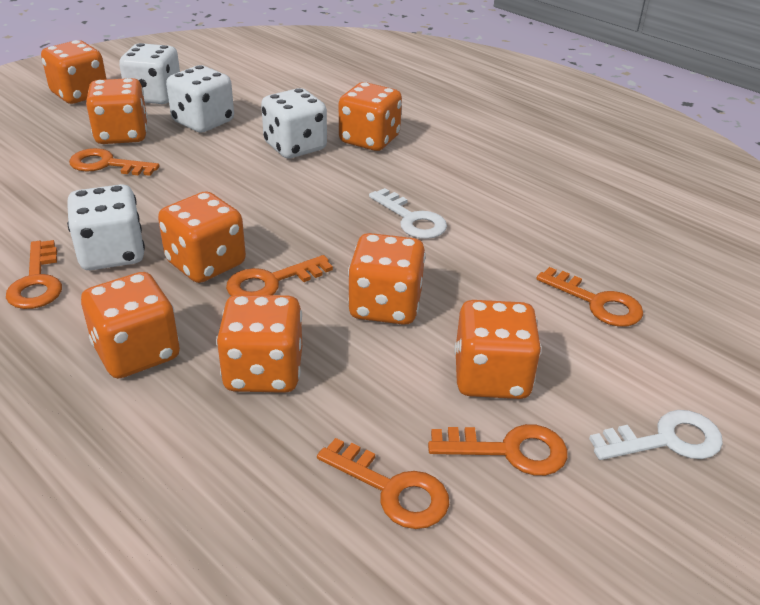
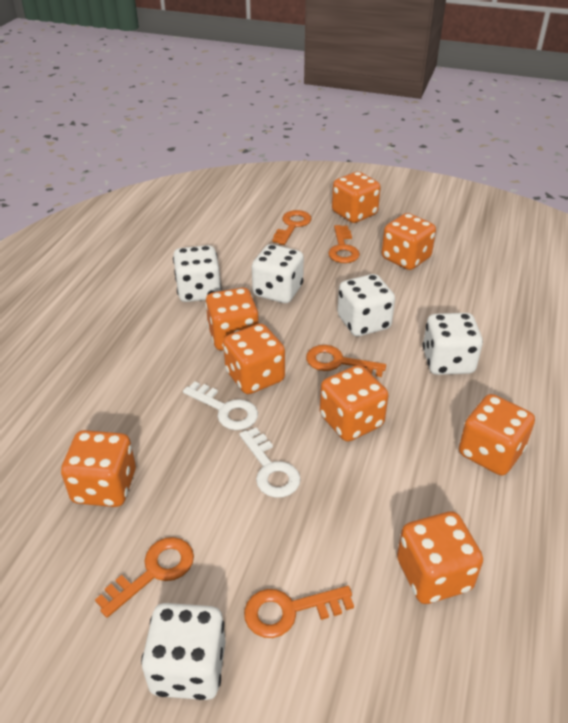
orange key: [6,240,62,309] [69,148,159,176] [226,255,333,296] [317,438,449,529] [428,424,568,476] [536,267,643,327] = 6 -> [95,537,194,618] [244,586,354,638] [272,210,312,245] [306,345,386,377] [328,225,360,263] = 5
white dice: [67,184,145,270] [119,43,180,104] [166,65,234,133] [261,88,327,158] = 4 -> [141,603,226,700] [173,245,221,302] [252,244,304,303] [337,274,395,336] [422,313,483,375] = 5

